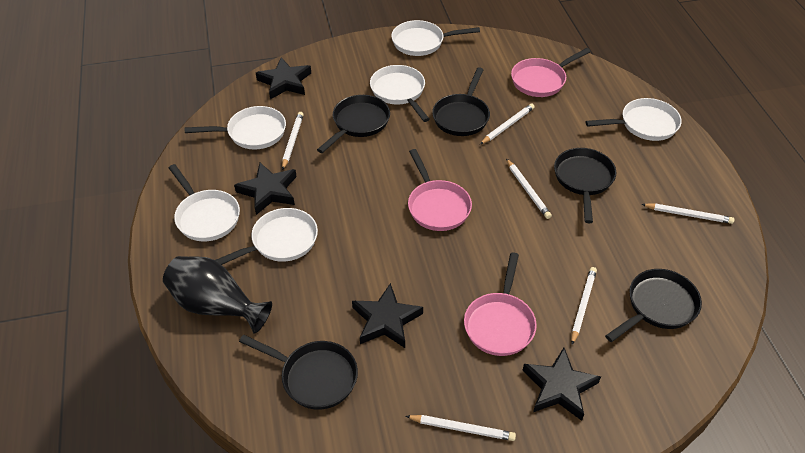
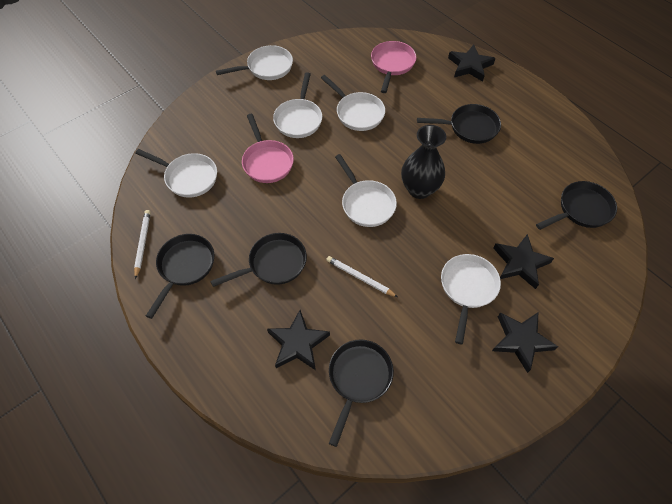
pink pan: [408,149,472,231] [464,252,537,356] [511,48,591,97] = 3 -> [242,114,294,183] [371,41,416,93] = 2
white pencil: [282,112,304,170] [406,415,516,441] [480,103,535,144] [506,159,552,219] [571,267,597,345] [641,203,734,224] = 6 -> [134,210,151,279] [326,256,398,297] = 2

